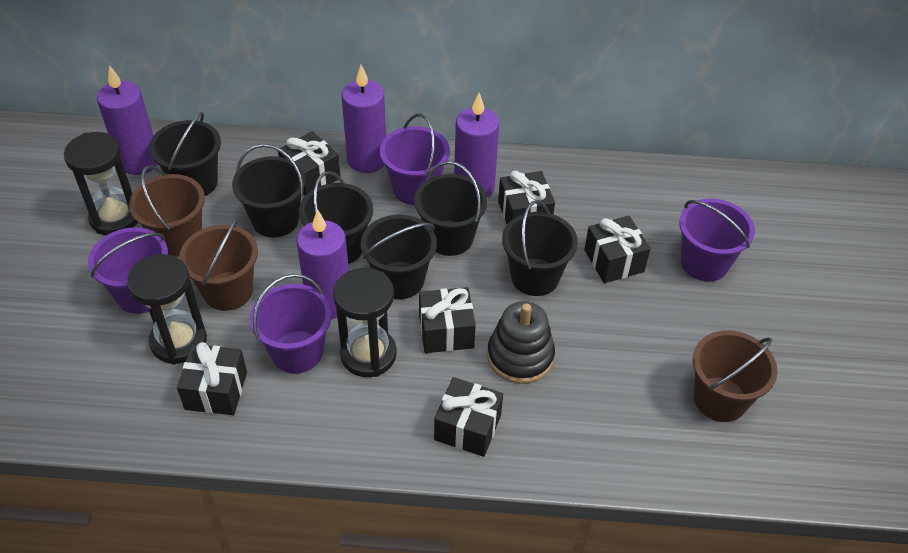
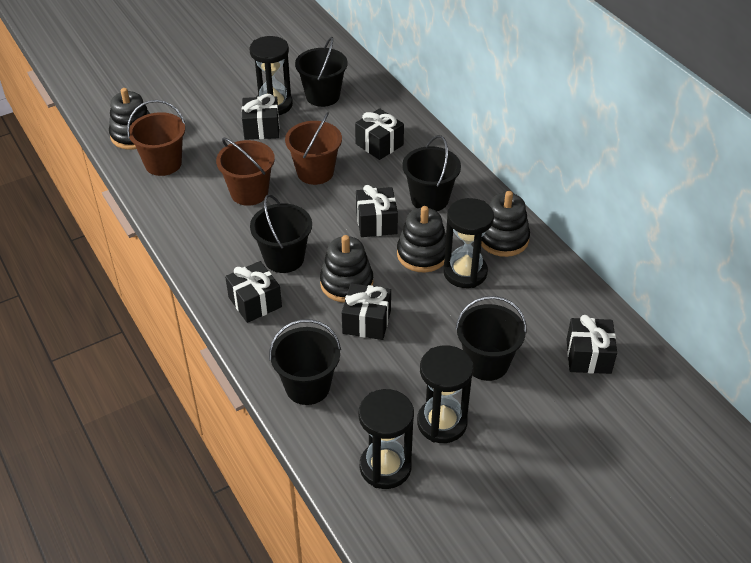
black bucket: [149,112,221,196] [232,144,306,238] [299,171,373,264] [361,215,437,299] [414,161,488,256] [502,200,578,296] = 6 -> [250,194,312,273] [269,319,341,405] [295,37,347,107] [402,135,461,211] [455,296,527,381] = 5
black hourglass: [64,132,138,235] [127,254,207,364] [333,268,397,377] = 3 -> [250,36,293,115] [359,389,414,489] [417,345,473,443] [443,198,494,288] = 4
black stacking toy: [487,301,555,384] = 1 -> [109,88,150,150] [320,235,373,303] [397,206,446,272] [481,191,530,257] = 4
purple bucket: [88,227,168,314] [250,274,332,374] [380,113,450,205] [679,199,755,282] = 4 -> none = 0
purple candle: [97,65,157,175] [297,209,349,319] [342,65,386,173] [454,93,499,198] = 4 -> none = 0

